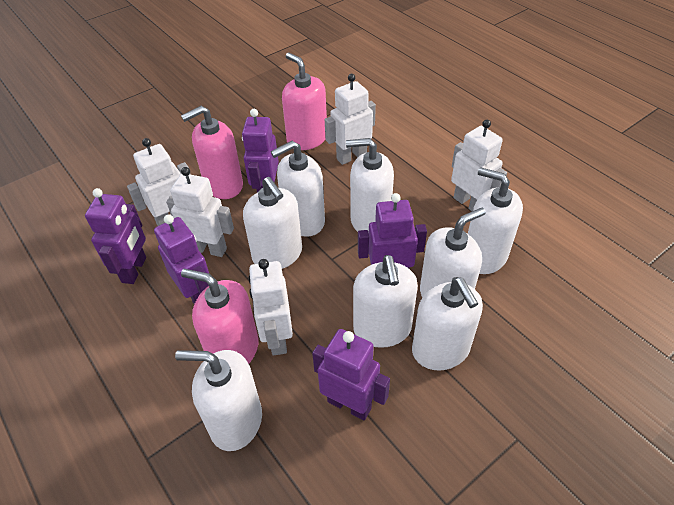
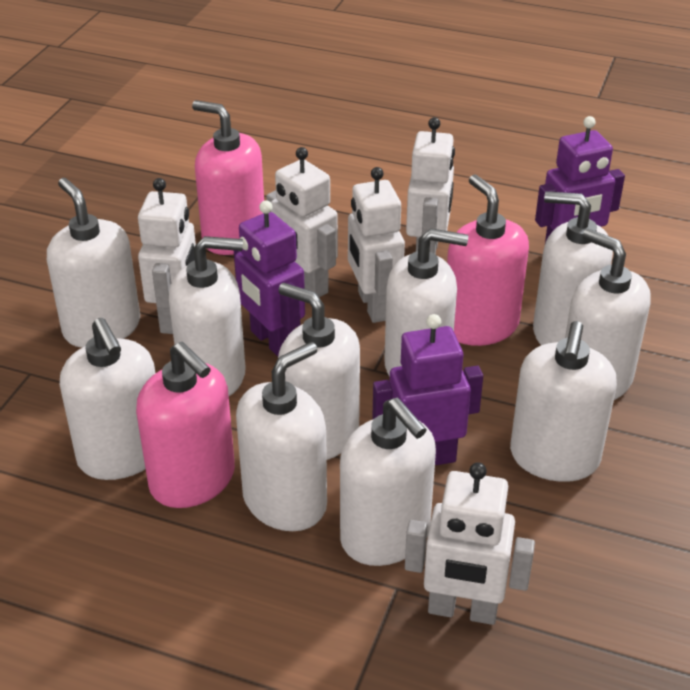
purple robot: [85,188,146,284] [154,214,209,304] [242,109,279,193] [312,329,390,420] [358,193,427,269] = 5 -> [234,200,305,357] [372,314,483,465] [535,116,625,243] = 3
white soap dispenser: [175,350,262,451] [243,177,302,269] [271,141,325,237] [346,138,394,233] [353,255,418,348] [412,277,483,371] [420,208,486,297] [468,167,523,274] = 8 -> [47,178,140,348] [60,318,155,480] [169,236,246,396] [236,342,327,531] [278,283,360,460] [340,397,436,566] [384,228,468,377] [510,321,617,482] [533,191,613,345] [565,229,651,400] = 10

